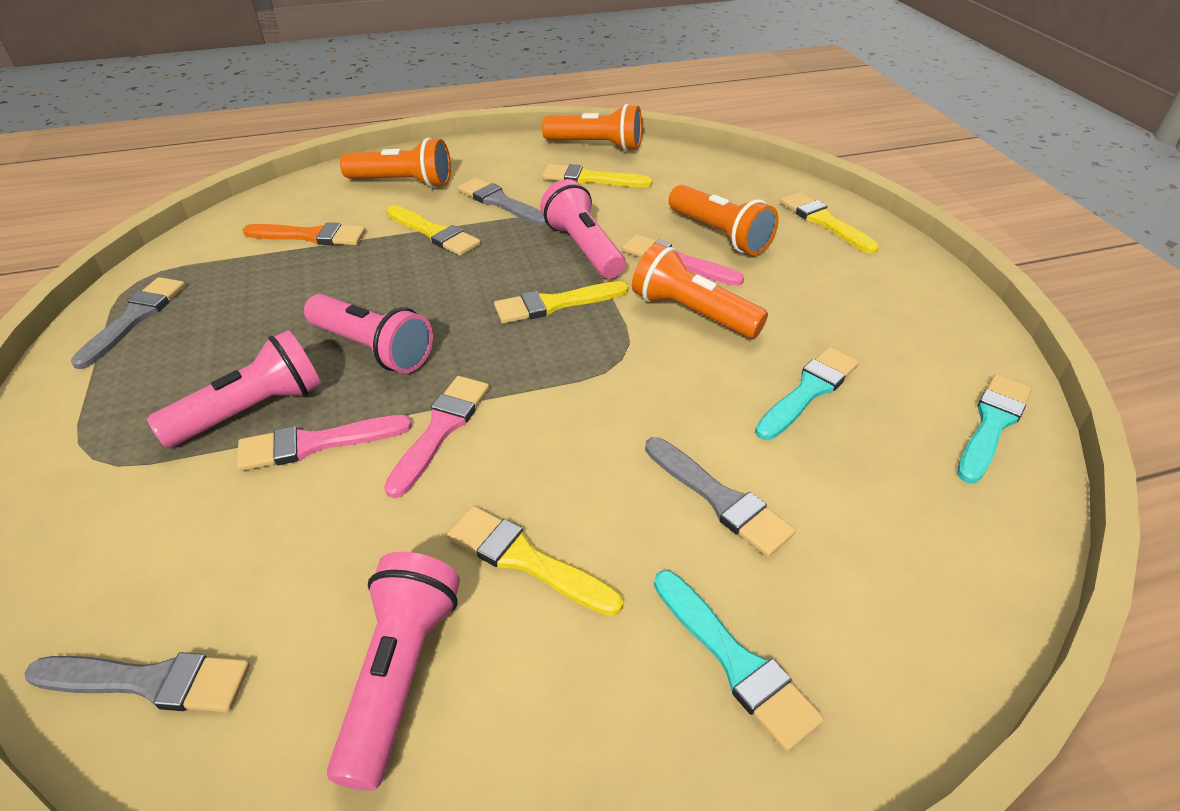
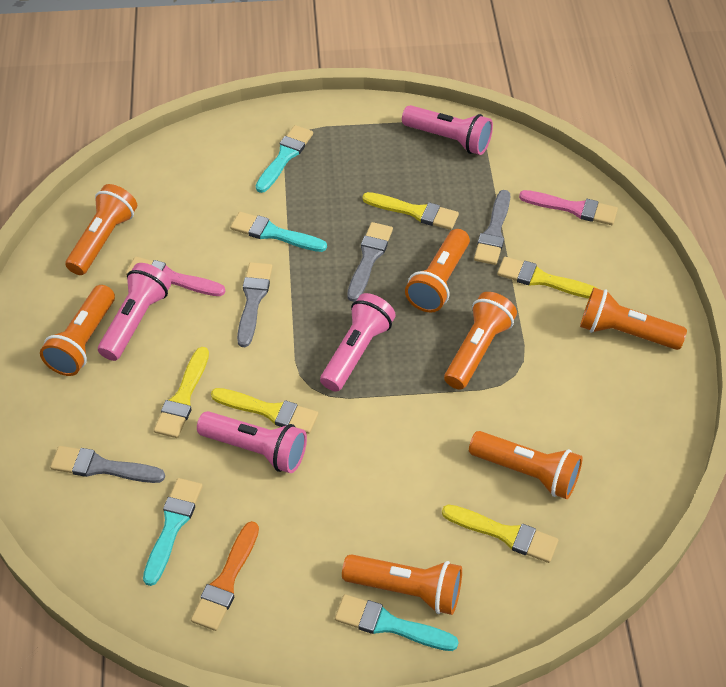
orange flashlight: [340,138,451,188] [542,104,642,151] [632,243,768,338] [669,185,779,255] = 4 -> [40,285,115,376] [65,184,137,275] [342,554,462,615] [405,229,470,313] [444,292,517,390] [469,431,582,499] [580,288,687,350] = 7
pink brush: [237,415,412,471] [384,376,489,498] [622,234,744,286] = 3 -> [126,257,225,296] [519,190,618,225] = 2
turquoise brush: [654,570,824,752] [755,347,859,440] [957,374,1032,483] = 3 -> [143,478,203,586] [230,212,327,252] [256,125,313,193] [335,594,458,651] = 4

